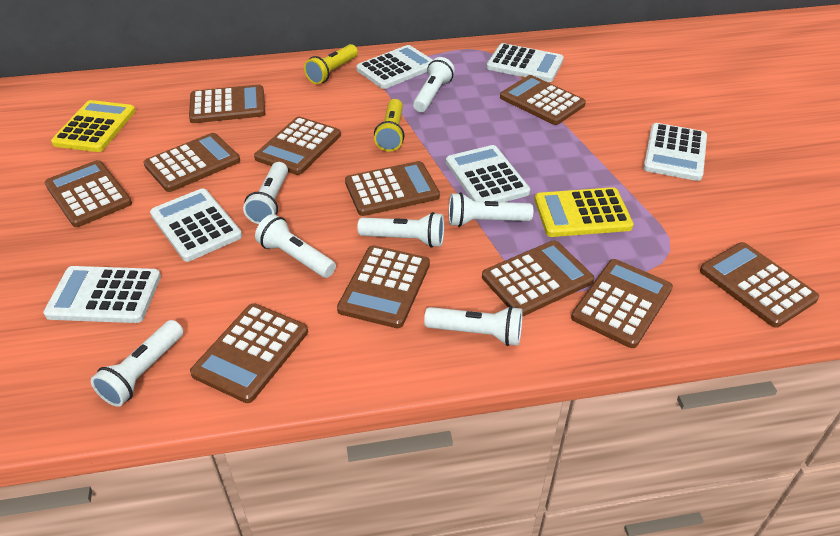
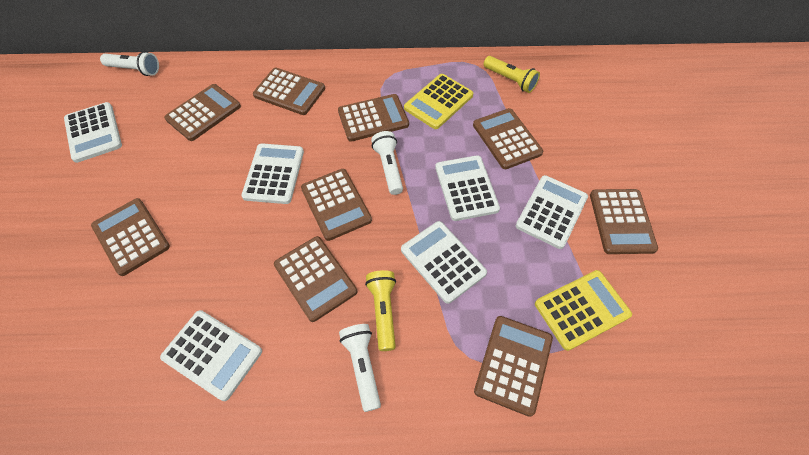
brown calculator: [45,160,132,227] [143,133,240,192] [189,85,265,123] [190,303,308,403] [254,117,341,175] [337,245,430,328] [345,161,440,216] [482,240,594,316] [500,75,586,125] [571,259,673,348] [700,242,819,328] = 11 -> [91,198,170,276] [164,84,241,141] [253,68,325,115] [274,236,357,322] [301,169,372,241] [338,94,409,142] [473,108,543,169] [474,316,553,417] [590,189,658,254] = 9
white flashlight: [91,320,184,407] [243,162,288,224] [255,214,336,278] [357,212,444,248] [413,57,455,112] [424,306,523,346] [449,192,533,227] = 7 -> [100,51,159,76] [339,324,381,412] [371,131,403,195] = 3

